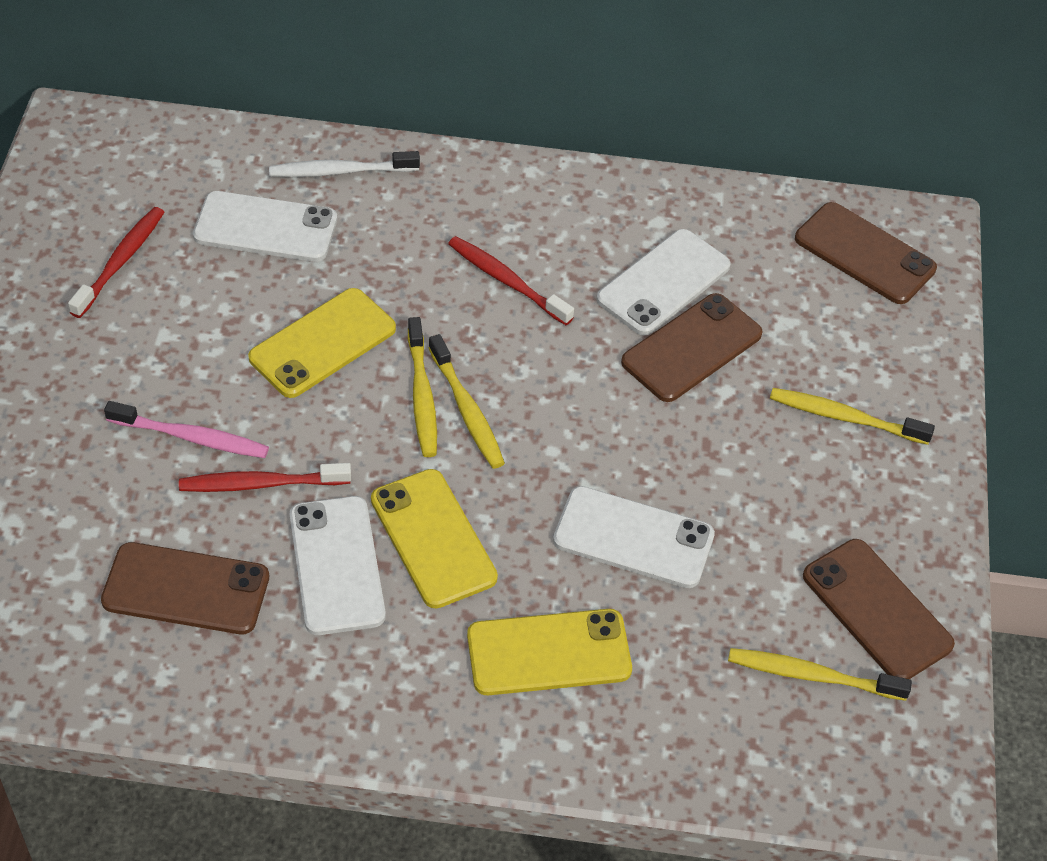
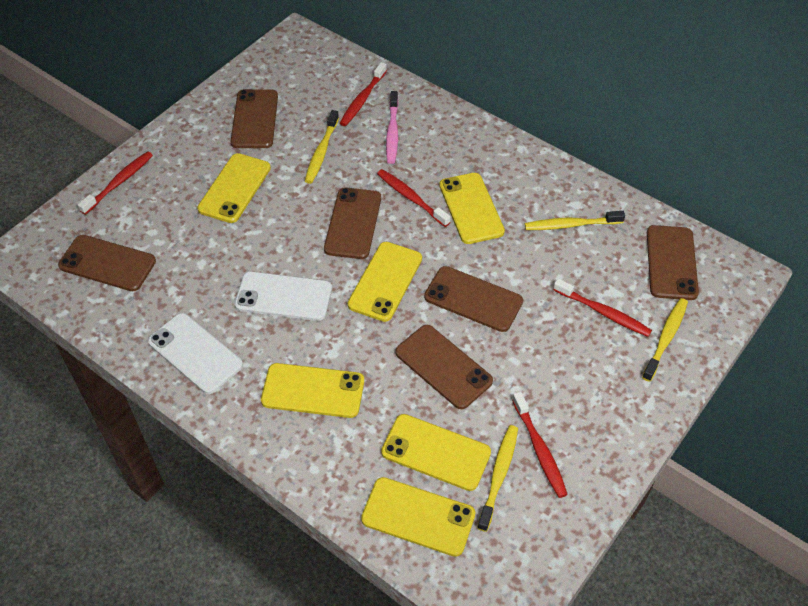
brown phone: [101,542,269,634] [621,293,763,402] [795,202,937,304] [803,539,955,679] = 4 -> [58,235,156,291] [231,89,278,148] [324,187,381,259] [395,325,493,409] [424,266,523,332] [647,225,699,300] = 6
red toothbrush: [68,207,164,318] [179,463,351,492] [448,236,574,325] = 3 -> [78,151,153,215] [340,62,387,126] [377,169,451,227] [512,392,568,498] [553,278,652,337] = 5
white phone: [193,191,337,262] [290,496,386,635] [553,486,715,588] [597,229,731,335] = 4 -> [148,313,243,394] [234,271,332,321] = 2
white toothbrush: [269,151,420,177] = 1 -> none = 0
yellow phone: [248,288,396,398] [371,469,498,608] [467,609,632,695] = 3 -> [197,153,271,223] [261,363,364,418] [348,242,422,322] [361,477,475,557] [381,414,491,491] [439,173,505,244] = 6

